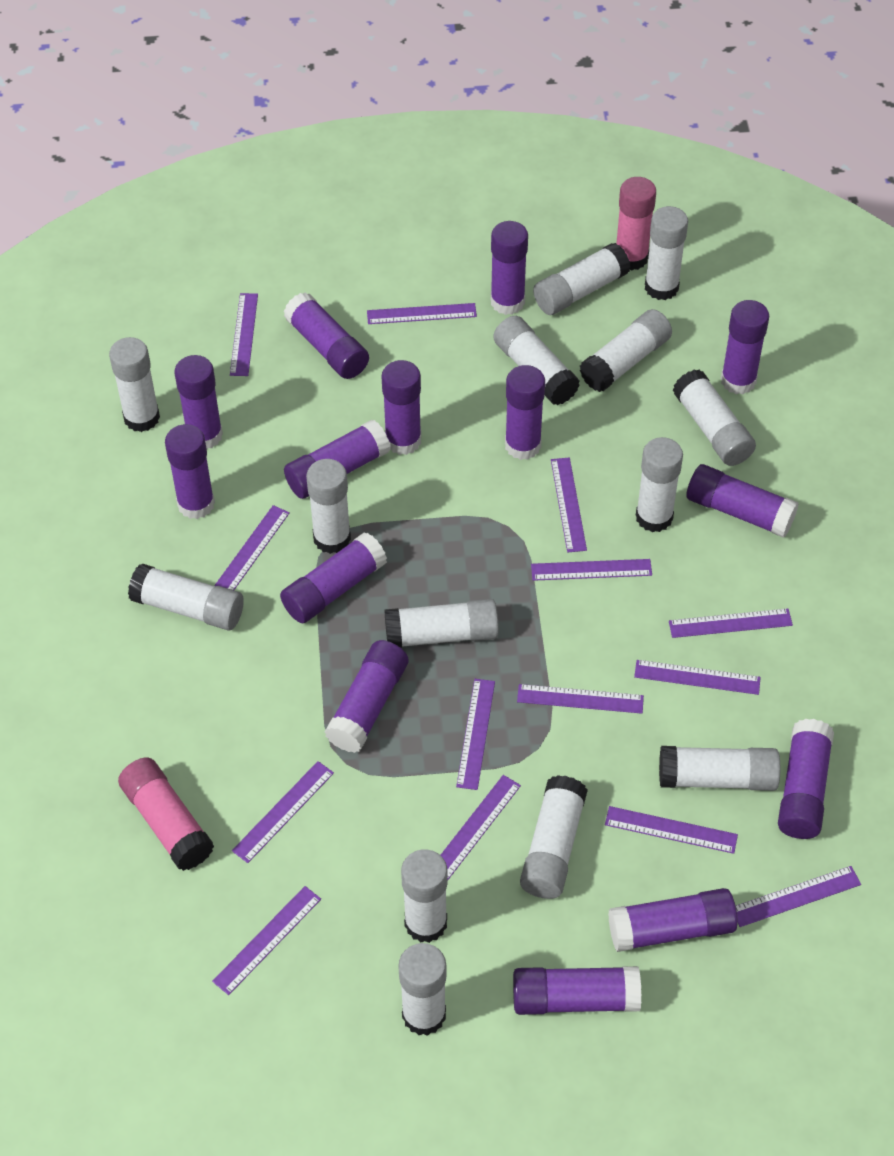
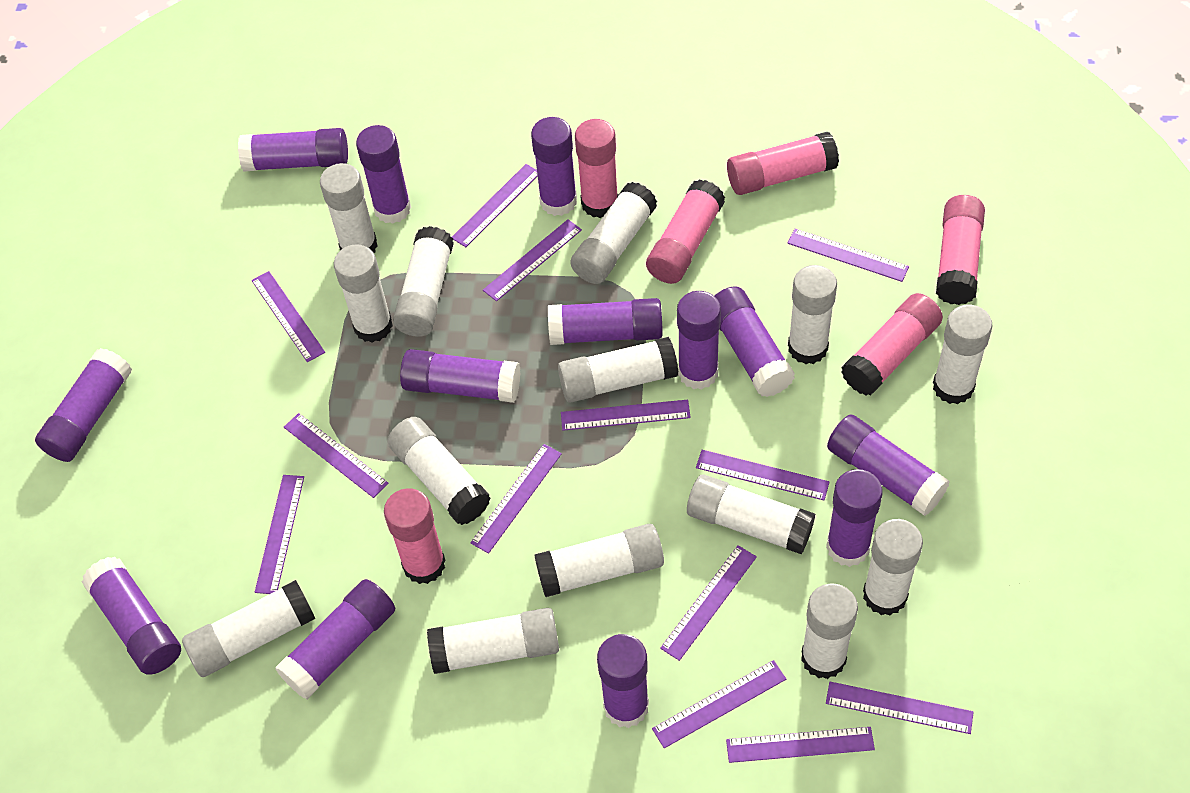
pink glue stick: [118,757,214,871] [616,177,656,271] = 2 -> [384,488,446,584] [575,119,618,218] [646,179,725,284] [727,132,839,195] [841,293,943,395] [936,195,985,305] = 6
purple glue stick: [165,424,215,519] [175,355,223,449] [280,532,387,623] [284,292,369,379] [284,420,390,499] [325,640,408,753] [382,360,421,455] [491,221,528,315] [505,365,545,460] [513,966,641,1015] [608,888,738,952] [687,464,799,538] [721,300,769,394] [778,719,834,839] = 14 -> [35,348,132,462] [82,557,181,675] [238,128,348,172] [275,579,395,699] [356,125,411,224] [400,349,520,403] [531,117,577,216] [548,298,663,345] [597,634,649,728] [677,291,721,390] [715,287,795,397] [826,469,883,567] [827,414,950,516] = 13
purple ruler: [212,886,321,995] [214,505,290,590] [230,293,258,376] [232,761,334,863] [367,303,477,324] [440,775,521,880] [456,679,495,790] [517,684,644,714] [531,559,652,581] [551,458,587,552] [605,806,738,854] [634,660,761,695] [669,609,793,638] [736,866,861,927] = 14 -> [252,271,325,362] [255,475,304,594] [284,413,389,498] [452,164,538,247] [470,444,562,554] [483,219,582,301] [561,400,691,431] [652,660,786,748] [660,545,757,661] [696,450,830,500] [726,727,875,763] [788,229,909,282] [826,682,974,734] = 13

